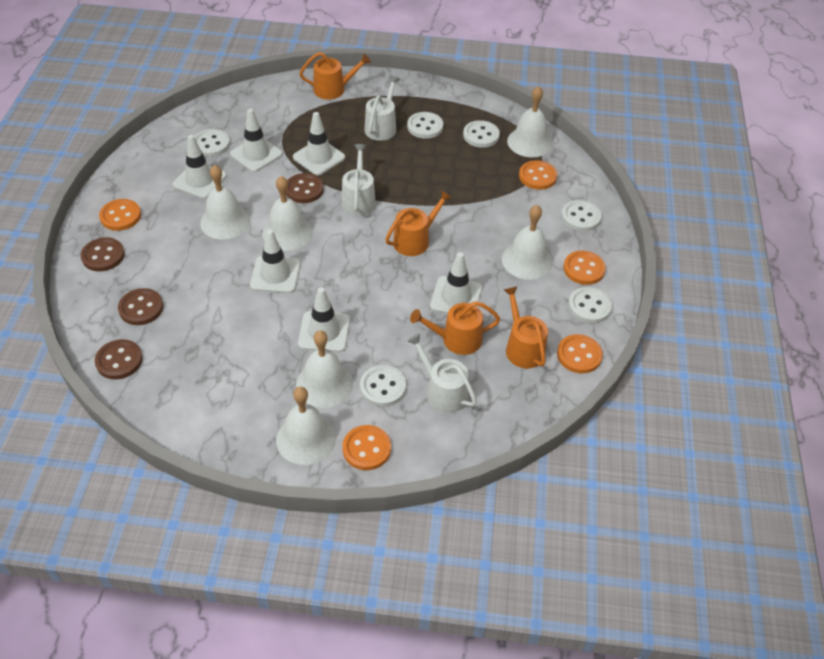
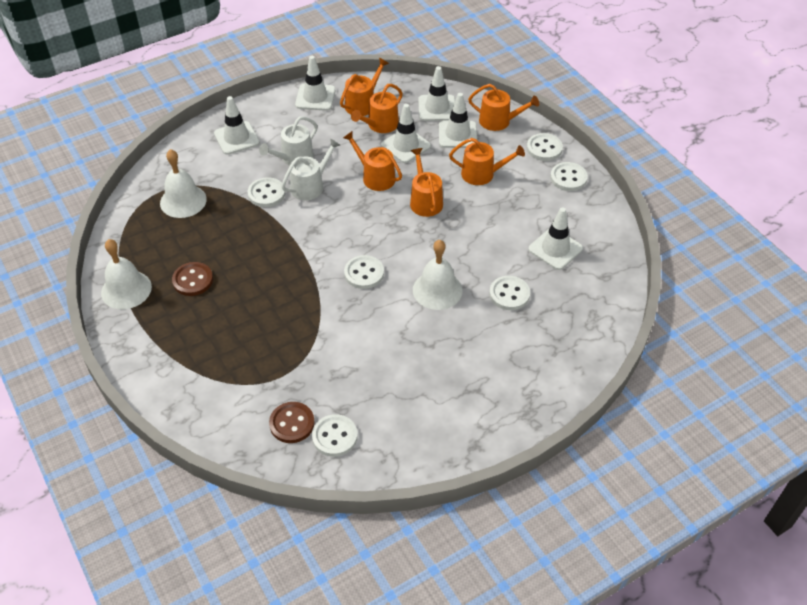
brown button: [81,237,125,272] [95,339,143,379] [118,288,163,325] [286,173,324,203] = 4 -> [172,262,213,296] [269,402,315,443] = 2
orange button: [99,199,141,231] [342,425,391,470] [519,160,557,190] [557,334,603,373] [563,251,606,285] = 5 -> none = 0
orange watering can: [299,52,371,100] [385,191,452,256] [410,301,500,355] [504,286,548,368] = 4 -> [340,58,389,116] [343,131,402,191] [351,84,403,133] [410,148,443,217] [449,138,525,185] [468,84,539,131] = 6
white bell: [200,165,250,240] [263,176,313,251] [276,387,336,465] [296,330,353,408] [502,205,552,280] [507,86,552,157] = 6 -> [101,239,152,309] [160,149,207,218] [413,240,462,310] = 3
white watering can: [341,144,376,216] [364,75,400,141] [407,333,477,413] = 3 -> [259,116,317,166] [282,138,340,200] = 2

